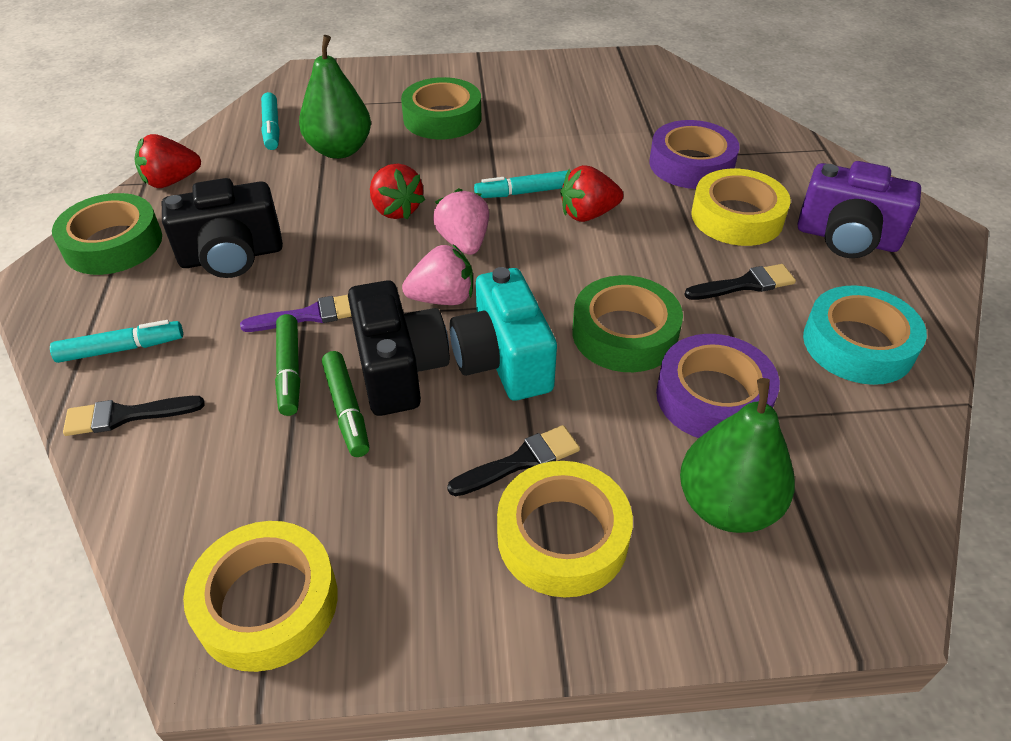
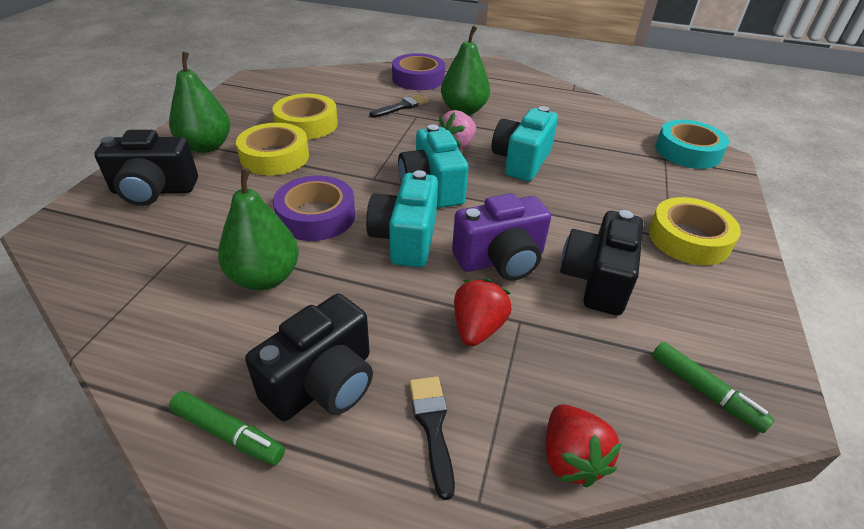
black brush: [63,396,205,436] [447,425,580,496] [684,264,796,300] = 3 -> [370,94,429,118] [409,376,455,500] = 2
black camera: [162,178,283,278] [348,280,450,416] = 2 -> [94,130,198,206] [245,294,373,421] [560,210,643,315] = 3
green pear: [299,35,371,159] [680,378,795,533] = 2 -> [169,52,230,153] [218,168,299,290] [441,26,490,115] = 3
green tape: [52,193,162,275] [401,77,481,139] [572,275,683,372] = 3 -> none = 0
pink strawberry: [402,245,473,305] [433,188,489,255] = 2 -> [438,110,476,150] = 1
purple brush: [240,295,352,332] = 1 -> none = 0
red strawberry: [134,134,201,188] [370,164,425,220] [560,165,623,222] = 3 -> [454,279,512,346] [546,404,622,487] = 2
turquoise camera: [449,267,557,401] = 1 -> [366,170,438,267] [398,124,469,208] [491,106,558,181] = 3
turquoise marker: [50,320,183,363] [261,92,280,150] [474,170,571,198] = 3 -> none = 0

